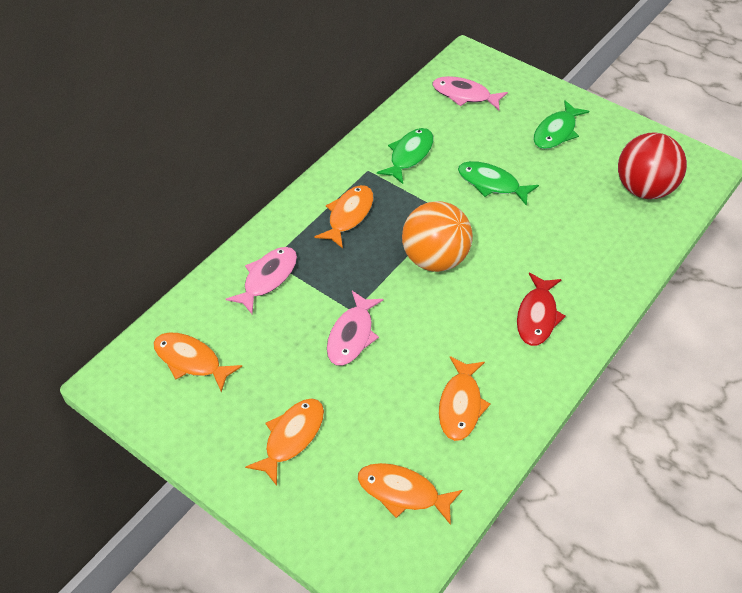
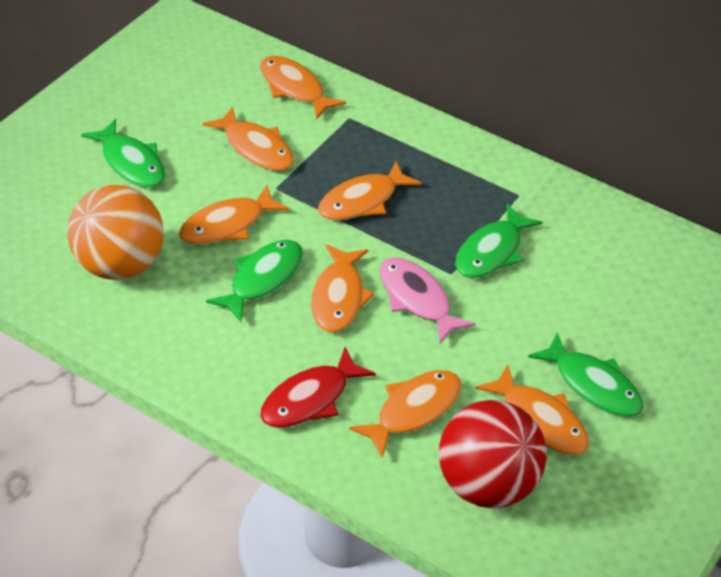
green fish: [377,128,433,184] [458,161,539,206] [533,100,589,149] = 3 -> [81,119,165,188] [206,240,303,322] [455,204,542,278] [528,332,644,417] = 4
orange fish: [153,332,242,392] [245,398,324,486] [315,185,373,248] [358,463,462,525] [439,356,491,441] = 5 -> [179,185,290,245] [203,107,294,171] [260,56,346,120] [311,244,375,333] [318,161,421,220] [349,370,461,458] [475,365,589,455] = 7
pink fish: [226,247,297,314] [327,291,383,366] [432,76,508,110] = 3 -> [380,257,475,344] = 1

